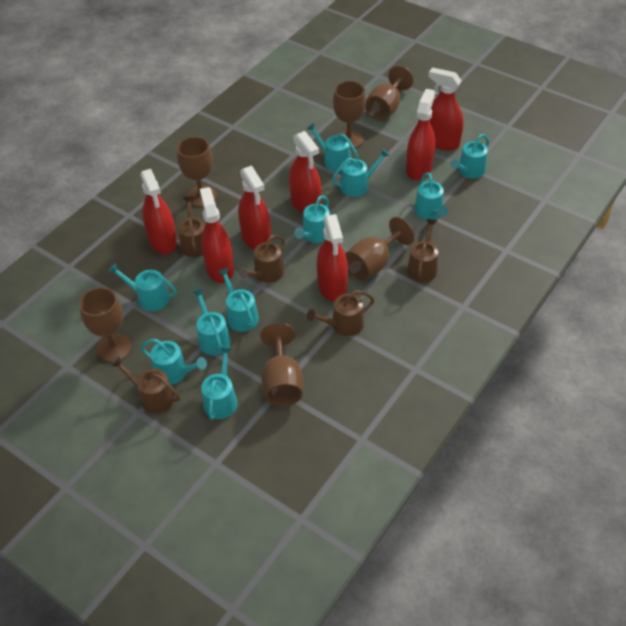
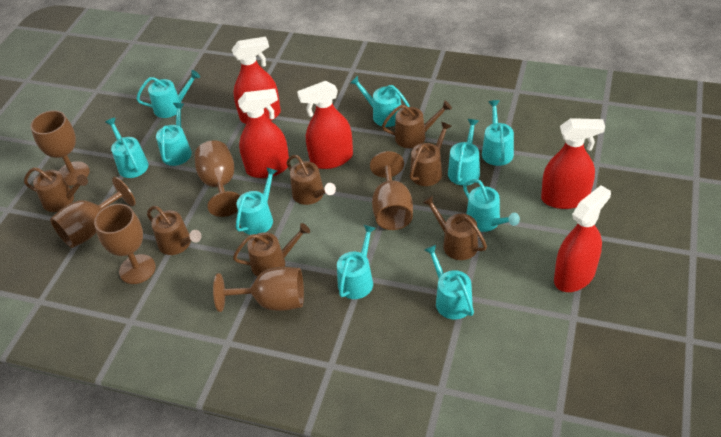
brown watering can: [111,356,180,414] [178,196,205,257] [239,235,285,283] [307,290,374,336] [407,219,438,282] = 5 -> [24,167,88,212] [147,206,202,255] [233,223,310,277] [287,155,336,205] [382,100,452,148] [410,122,451,186] [422,195,487,260] = 7
red spray bottle: [140,169,177,254] [200,187,234,283] [238,166,272,250] [289,131,321,214] [317,214,348,302] [406,89,435,180] [428,68,463,151] = 7 -> [232,37,281,124] [238,89,289,178] [297,81,353,169] [541,118,605,209] [554,185,611,292] = 5

